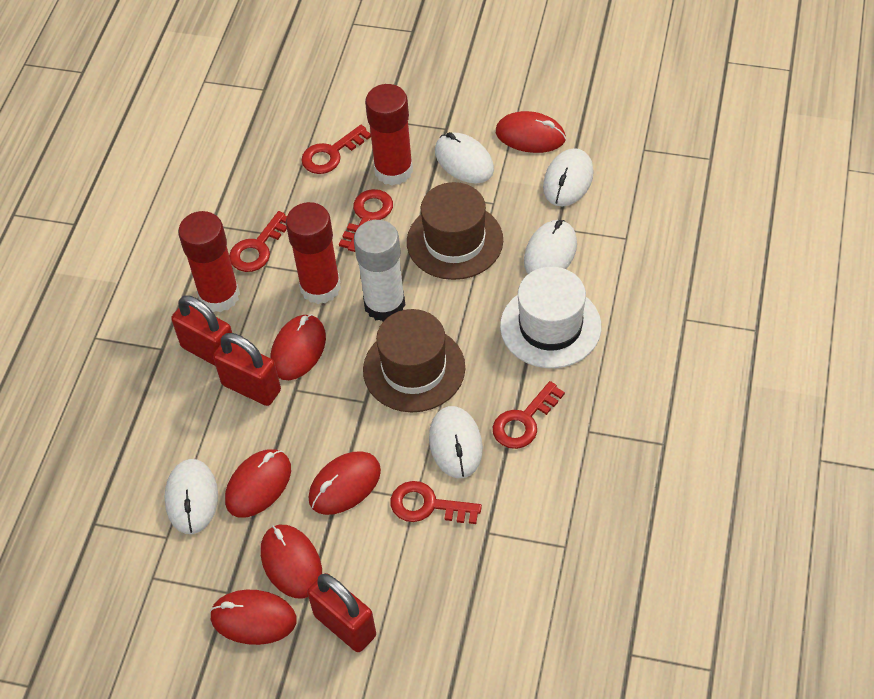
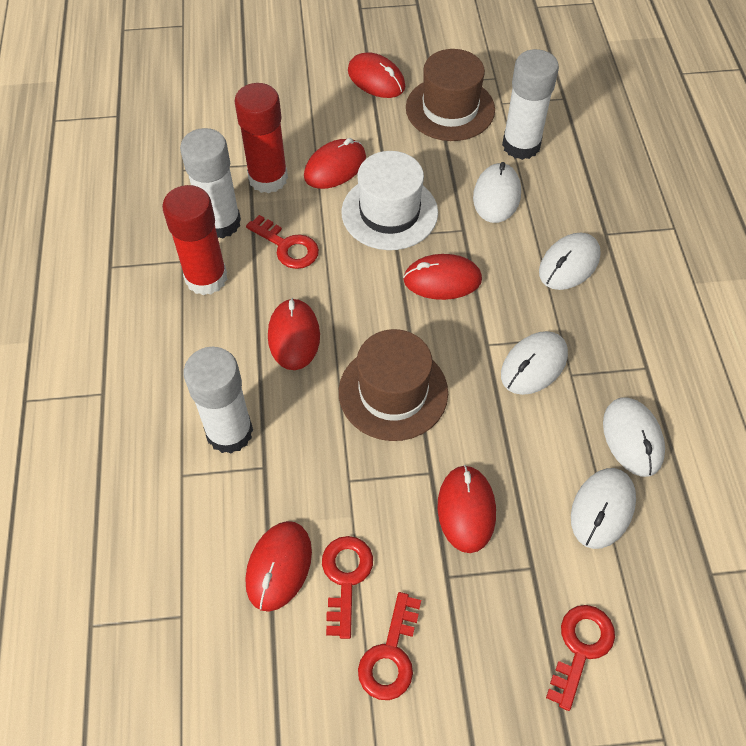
red glue stick: [178,211,240,313] [286,202,341,304] [365,84,413,185] = 3 -> [162,185,227,295] [234,83,288,193] = 2
red key: [229,211,287,272] [301,125,371,174] [339,189,393,252] [390,481,482,524] [493,381,565,449] = 5 -> [246,215,319,269] [322,536,373,639] [358,592,421,700] [546,605,615,711] = 4
red padlock: [171,296,232,366] [213,333,281,406] [307,573,376,652] = 3 -> none = 0
white glue stick: [354,220,405,321] = 1 -> [180,128,241,238] [183,347,253,454] [502,49,559,160] = 3

